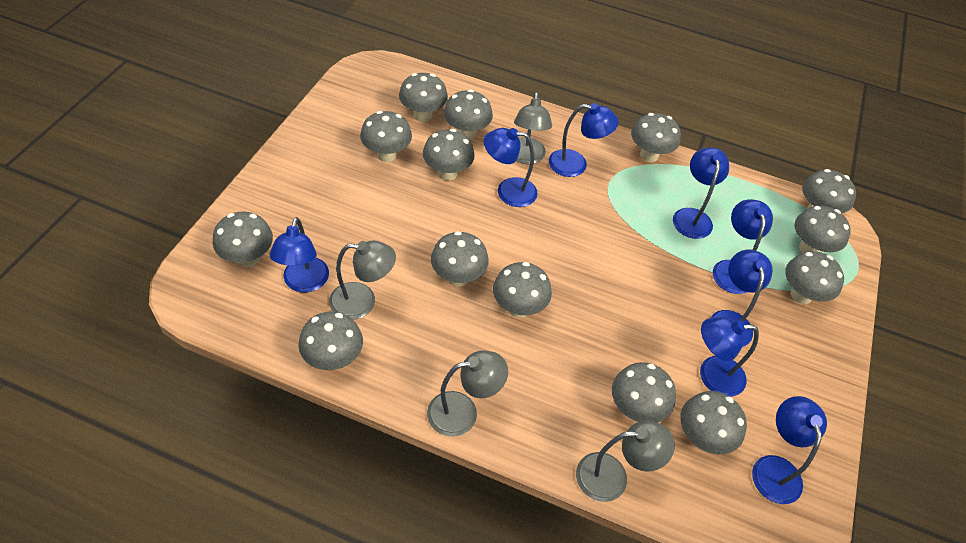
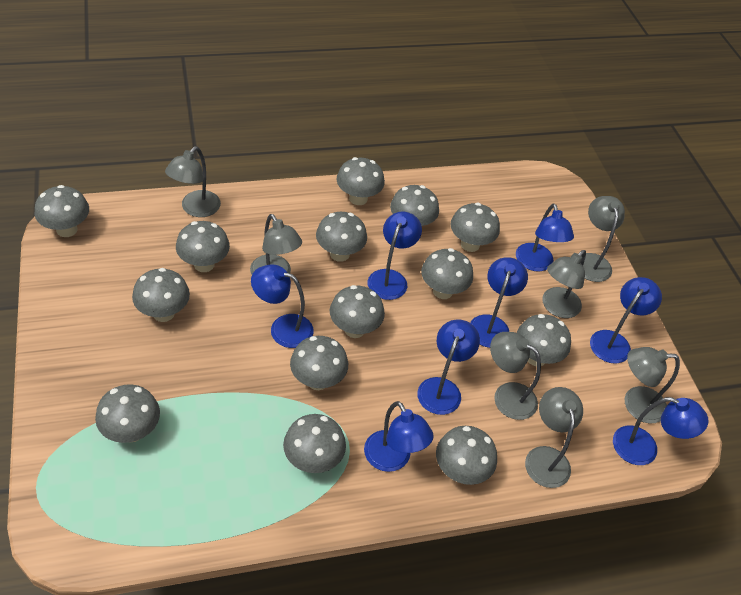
grey lamp: [329,241,396,320] [427,351,508,437] [514,92,552,164] [576,421,675,502] = 4 -> [165,147,221,217] [250,214,302,275] [490,332,541,420] [525,387,583,488] [542,250,586,318] [583,196,625,282] [625,347,680,423] = 7

